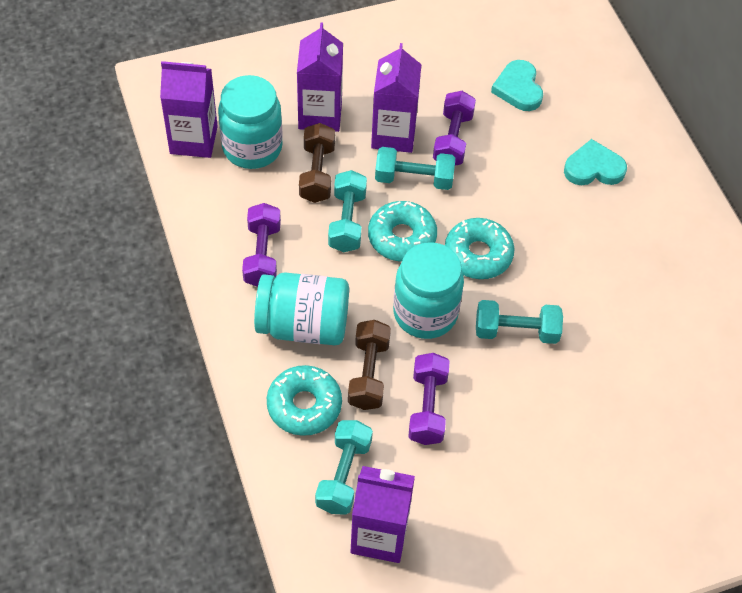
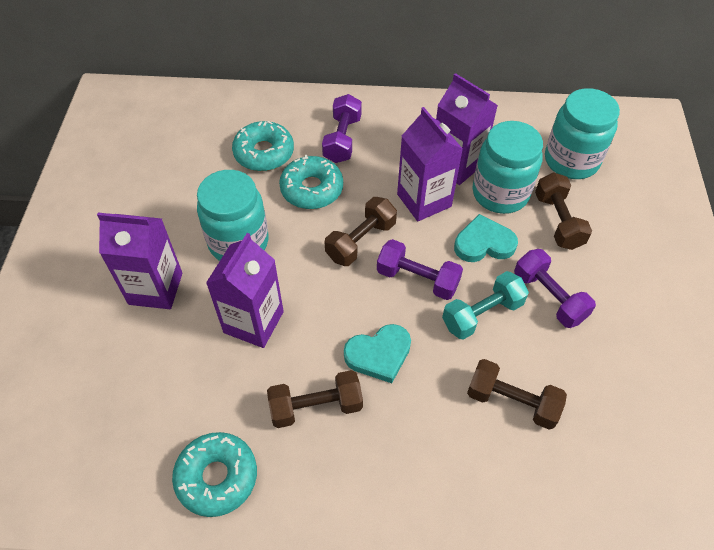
brown dumbbell: [299,123,335,203] [348,320,391,410] = 2 -> [267,370,363,428] [325,197,397,266] [467,359,567,430] [535,172,592,250] = 4
turquoise dumbbell: [315,420,373,515] [328,170,367,252] [375,147,455,190] [476,300,563,344] = 4 -> [442,271,529,340] = 1

